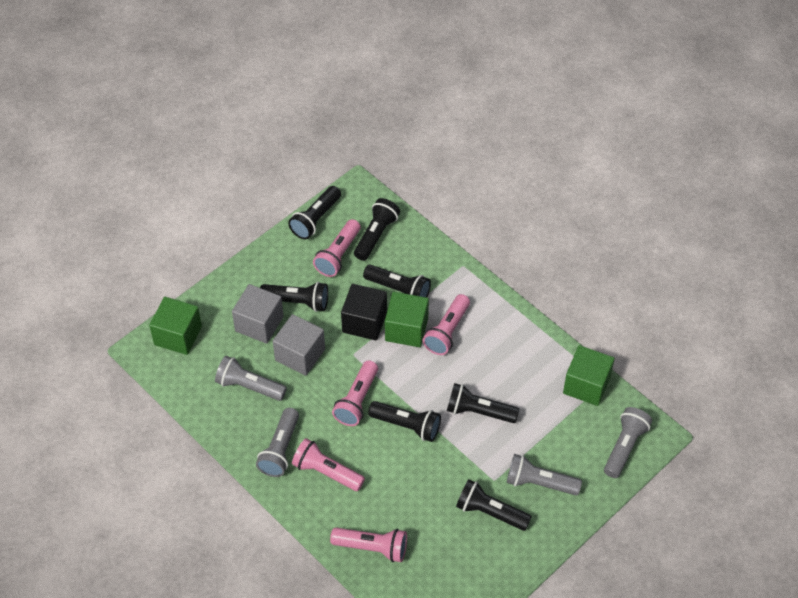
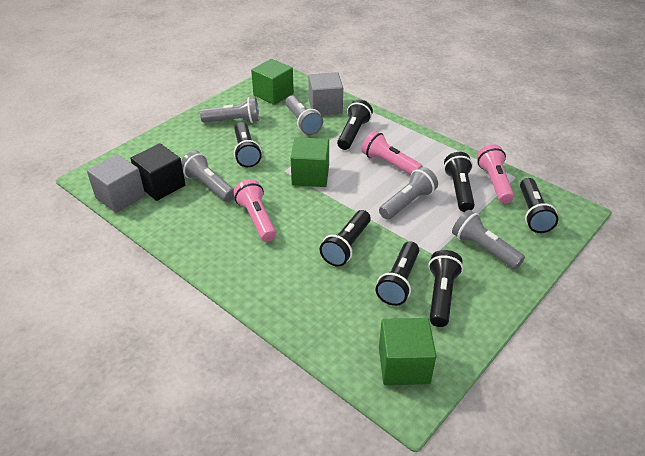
grey flashlight: [215,356,287,401] [256,408,299,477] [507,454,582,495] [604,407,652,478] = 4 -> [181,151,234,202] [200,97,259,123] [285,96,323,135] [379,167,438,220] [452,210,525,269] = 5
pink flashlight: [292,438,365,491] [313,219,361,277] [330,528,407,562] [332,360,378,426] [423,294,470,355] = 5 -> [233,179,277,242] [362,131,423,175] [477,144,514,204] = 3

